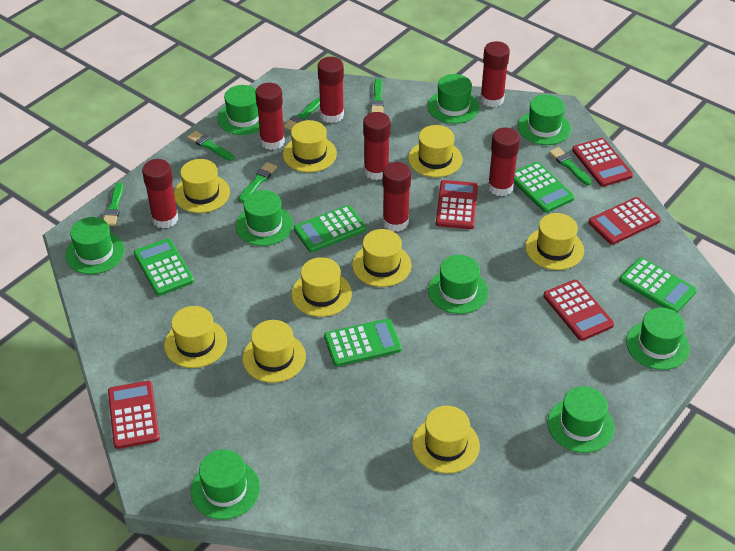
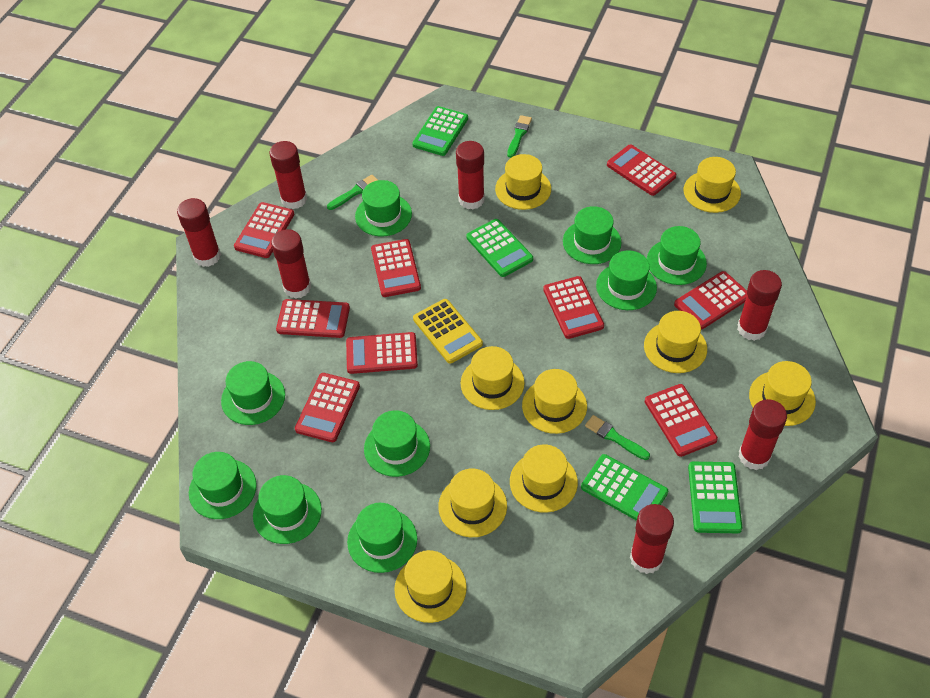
green brush: [103,182,123,226] [187,131,234,161] [239,162,277,202] [284,98,320,131] [371,78,384,113] [549,147,592,185] = 6 -> [327,175,378,210] [507,115,532,158] [585,415,650,460] = 3
green calculator: [134,238,194,296] [294,205,366,252] [324,318,402,367] [514,162,575,213] [619,257,697,313] = 5 -> [412,106,468,156] [466,219,533,277] [581,454,668,521] [688,462,743,533] = 4
red calculator: [108,381,160,449] [436,180,478,229] [543,280,614,341] [572,138,633,187] [588,197,661,245] = 5 -> [234,202,295,258] [276,299,350,338] [295,373,360,442] [346,332,418,374] [371,239,421,297] [543,276,604,339] [607,145,676,196] [645,384,718,457] [674,271,747,329] = 9
yellow calculator: none = 0 -> [413,299,483,364] = 1

